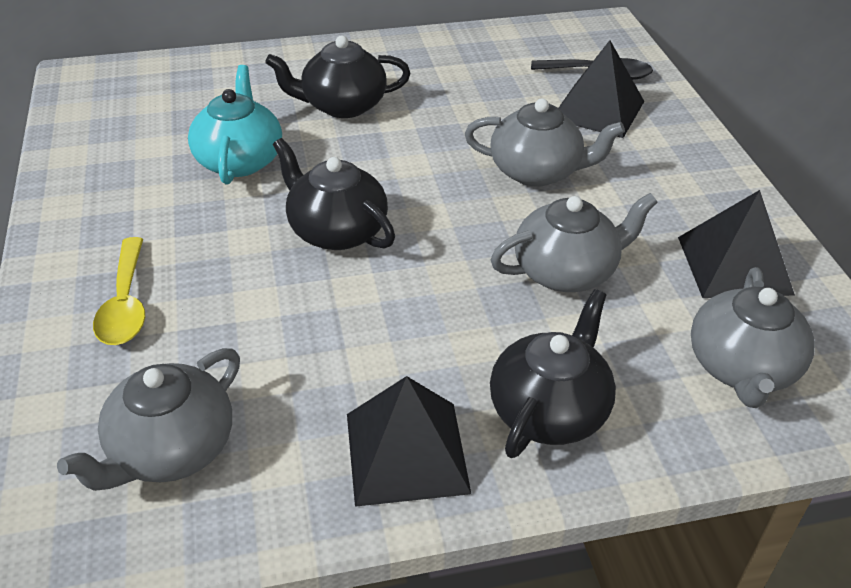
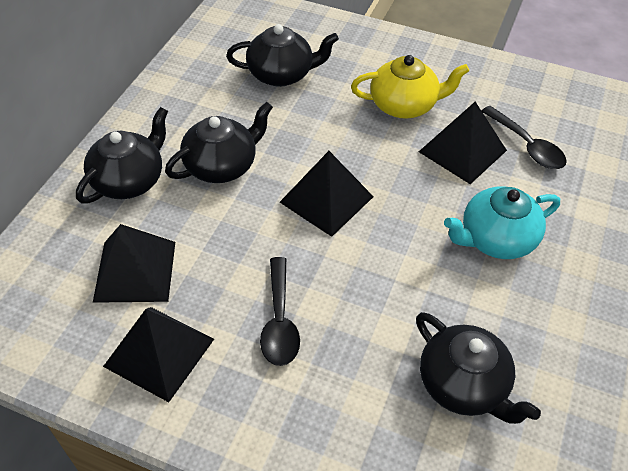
black pyramid: [347,376,471,507] [559,40,644,138] [678,190,795,298] = 3 -> [93,224,175,303] [103,307,214,402] [280,151,374,237] [419,102,507,184] = 4
black spoon: [531,58,653,80] = 1 -> [260,257,300,366] [482,106,567,169] = 2
black teapot: [265,36,411,118] [273,138,395,250] [490,289,616,458] = 3 -> [76,107,168,204] [165,101,273,183] [226,24,339,87] [416,312,541,424] = 4
grey teapot: [57,348,240,491] [465,98,625,187] [491,193,658,292] [691,267,815,408] = 4 -> none = 0
yellow spoon: [93,237,145,345] = 1 -> none = 0
yellow teapot: none = 0 -> [351,55,469,119] = 1

